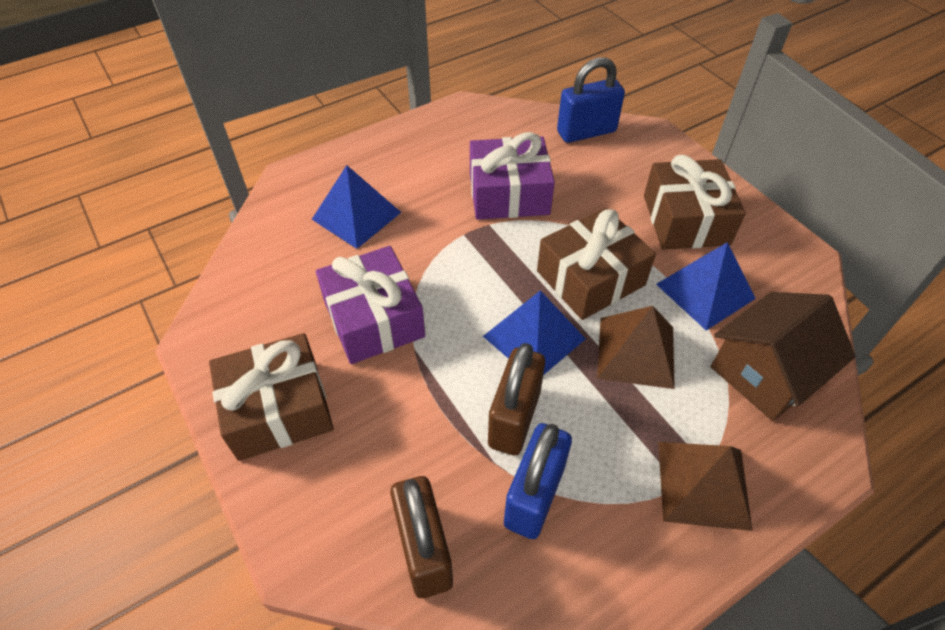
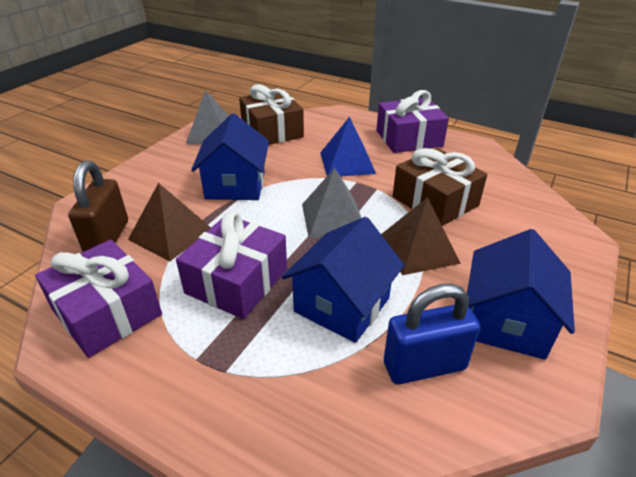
blue house: none = 0 -> [191,113,269,200] [282,217,405,343] [467,229,575,360] = 3
blue padlock: [504,423,572,539] [557,57,625,143] = 2 -> [384,284,480,385] = 1
blue pyramid: [312,165,401,249] [483,290,585,375] [656,242,756,330] = 3 -> [320,117,376,177] = 1
brown gift: [209,333,334,461] [537,208,656,320] [644,155,746,250] = 3 -> [239,84,304,145] [393,148,487,226] = 2
brown house: [711,292,856,421] = 1 -> none = 0
brown padlock: [390,476,453,598] [488,343,545,456] = 2 -> [68,161,128,252] = 1
grey pyramid: none = 0 -> [186,90,229,144] [302,168,361,238] = 2
purple gift: [316,246,425,364] [470,132,555,220] = 2 -> [35,240,162,358] [176,211,287,319] [377,90,449,153] = 3

